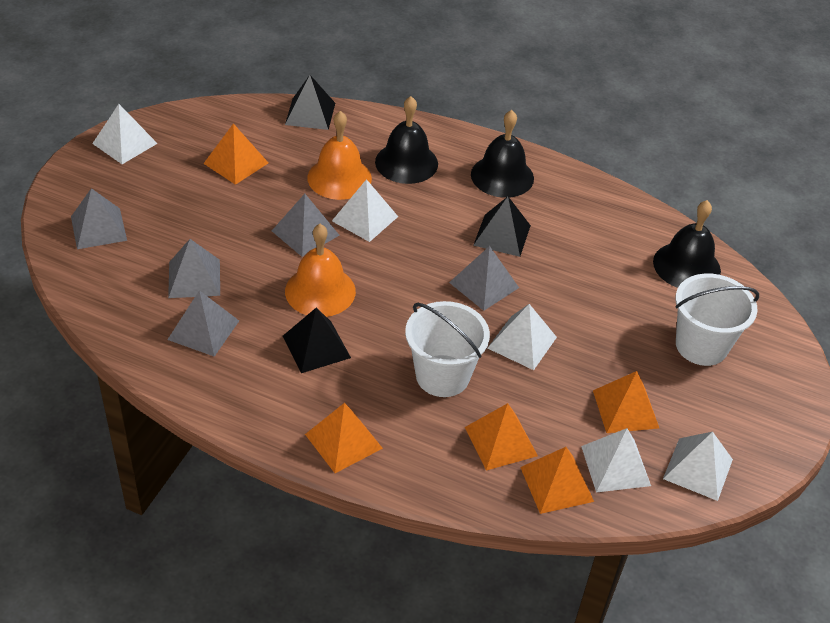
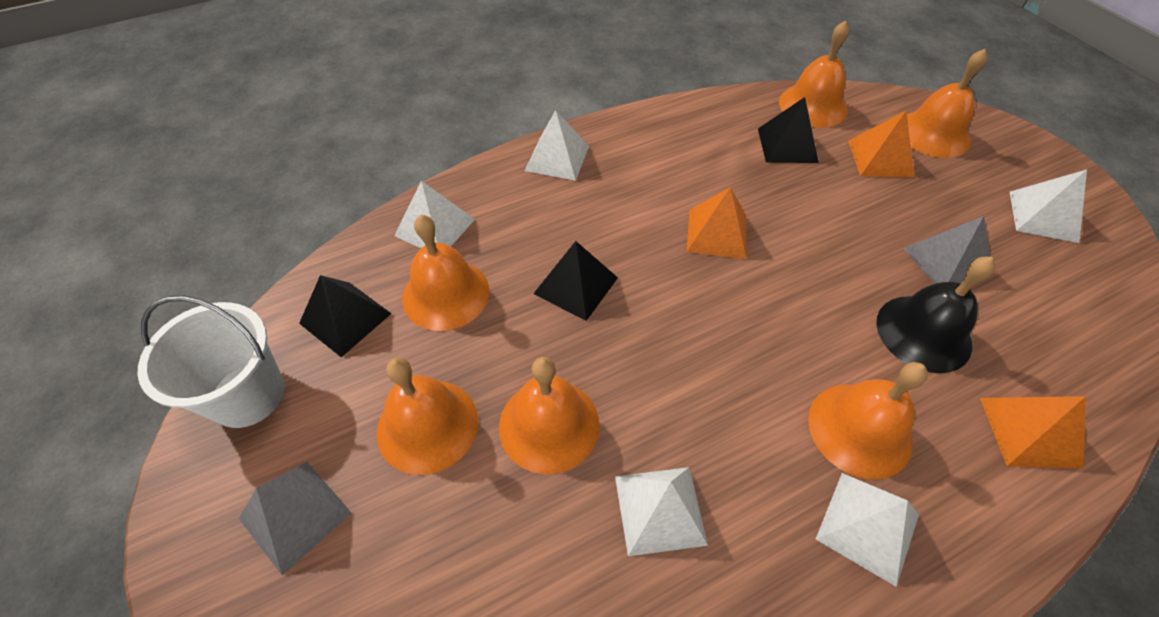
black bell: [375,96,438,184] [471,110,534,198] [653,200,721,288] = 3 -> [876,256,996,373] = 1
grey pyramid: [71,188,127,249] [167,290,239,357] [168,239,220,298] [272,194,339,257] [449,246,519,311] = 5 -> [239,462,352,576] [903,216,992,284] = 2
orange bell: [285,224,356,317] [307,111,372,200] = 2 -> [376,357,478,475] [402,215,490,331] [499,357,600,474] [779,20,849,128] [808,362,928,480] [907,49,988,158] = 6
orange pyramid: [203,123,268,185] [305,403,383,473] [465,403,538,470] [520,447,594,514] [593,371,659,433] = 5 -> [687,187,747,259] [848,110,914,177] [980,396,1086,468] = 3
white bucket: [405,301,490,397] [675,274,759,366] = 2 -> [137,296,285,428] = 1

